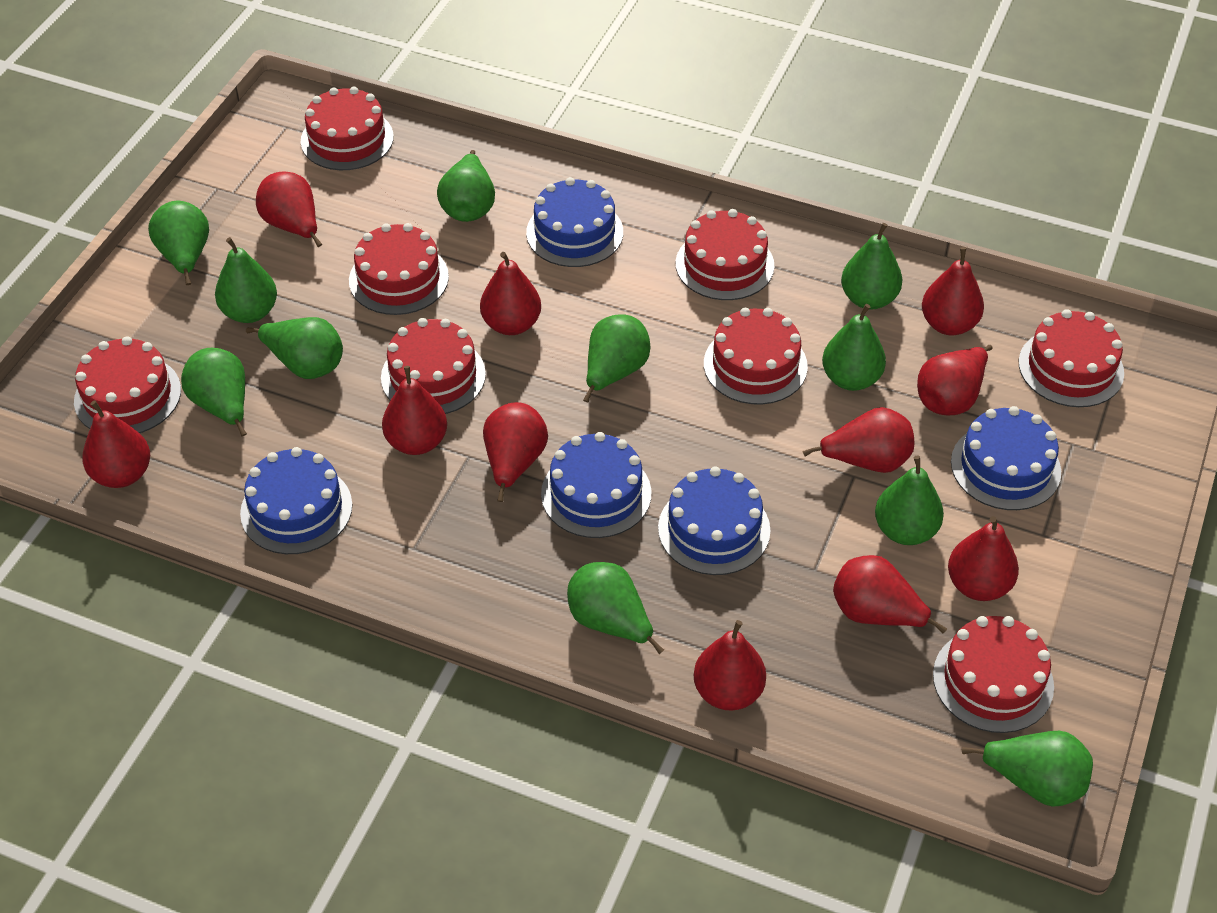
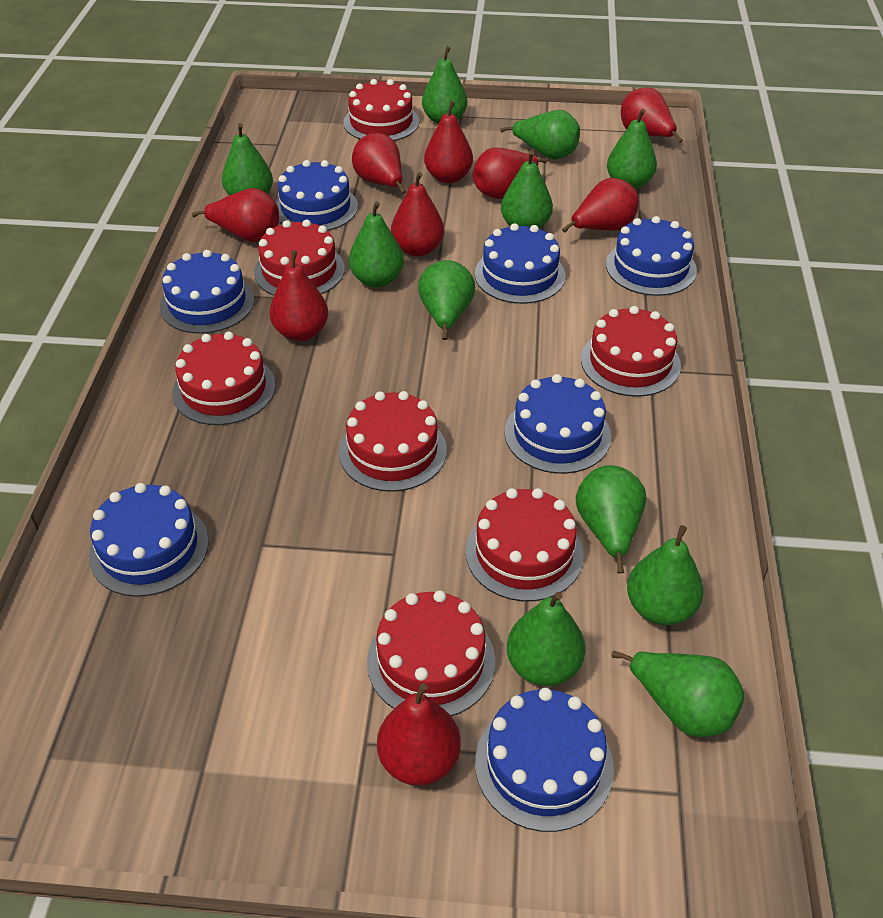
blue cake: [240,447,352,554] [526,177,623,267] [541,432,651,538] [658,466,771,575] [951,406,1061,510] = 5 -> [89,483,209,597] [160,250,254,334] [276,160,358,231] [475,223,565,304] [475,688,614,832] [505,374,611,474] [606,216,697,296] = 7
red cake: [74,336,181,433] [300,87,394,170] [349,223,449,315] [381,318,486,414] [676,209,774,300] [704,308,808,405] [933,616,1054,733] [1019,309,1124,407] = 8 -> [172,332,275,425] [254,220,345,296] [339,391,447,492] [343,79,419,141] [367,590,495,716] [466,488,584,601] [581,306,681,397] = 7
red pear: [82,400,150,488] [256,171,322,247] [382,366,447,455] [480,252,541,335] [483,402,548,502] [694,620,766,710] [803,407,914,473] [833,555,947,633] [917,345,993,415] [922,247,984,335] [948,516,1019,601] = 11 -> [192,188,279,242] [270,250,328,341] [352,133,406,194] [377,683,461,786] [391,172,444,256] [424,101,473,183] [473,147,547,199] [562,178,639,233] [621,87,683,143] = 9

